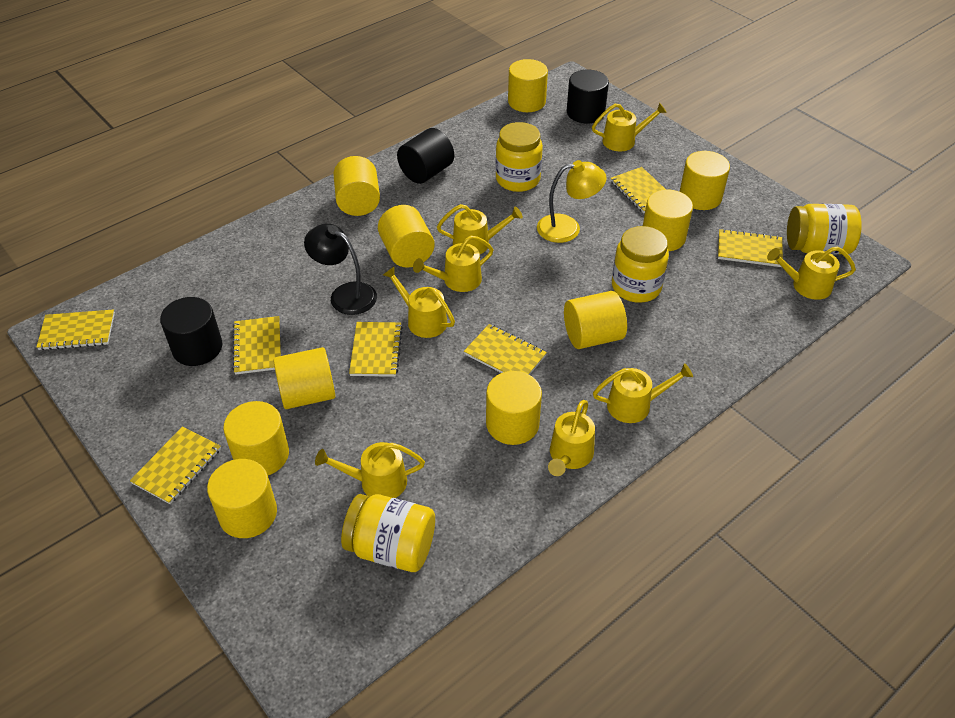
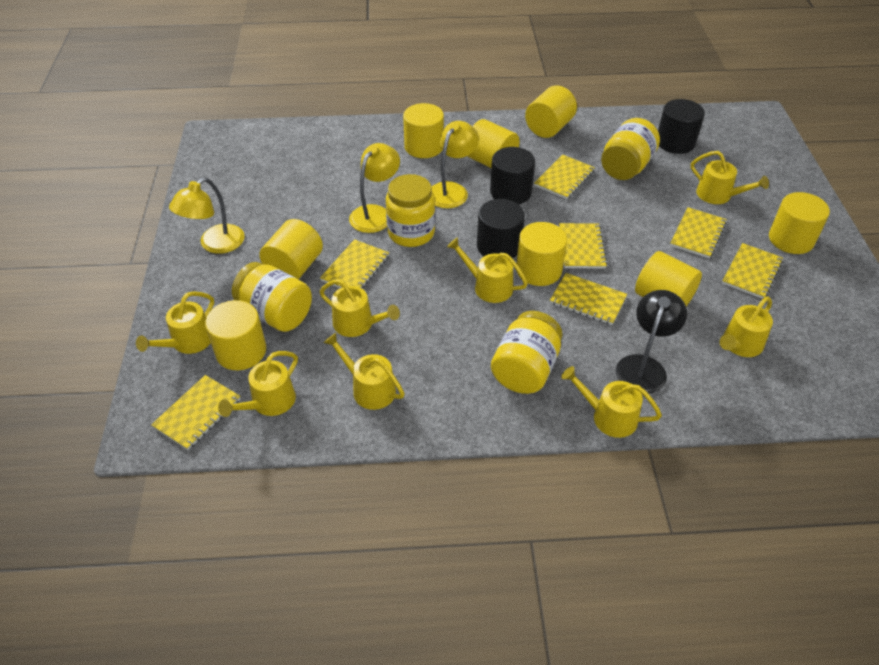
yellow cylinder: [207,459,277,538] [223,401,289,475] [273,347,335,409] [333,156,380,216] [378,205,435,268] [486,371,542,445] [508,59,548,112] [564,291,627,349] [643,189,693,251] [679,151,730,210] = 10 -> [205,300,266,370] [259,219,323,280] [403,103,444,158] [468,119,520,168] [517,222,567,286] [525,85,577,138] [635,251,702,306] [769,192,830,254] = 8
yellow lamp: [537,160,607,243] = 1 -> [169,177,245,254] [349,143,400,233] [432,121,479,209] = 3

